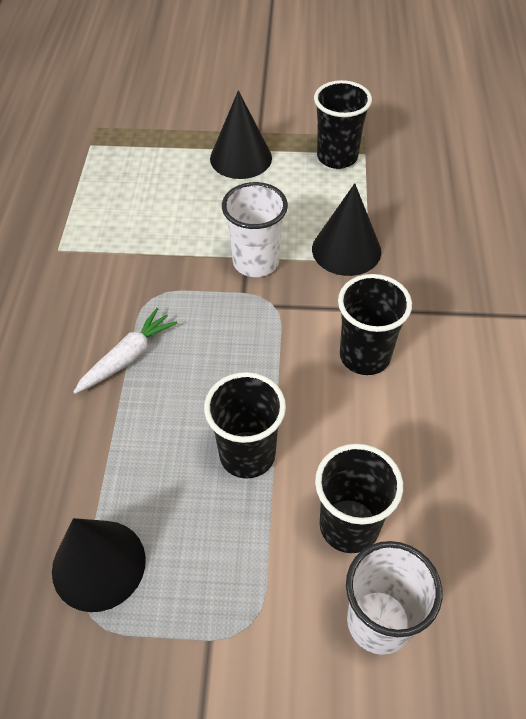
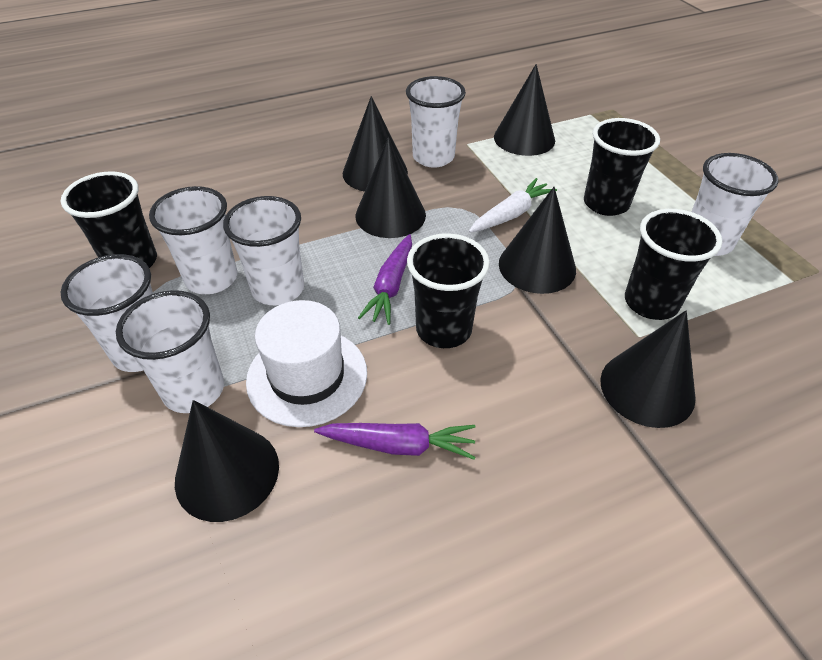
black cone: [52,518,146,612] [210,90,272,179] [312,183,381,276] = 3 -> [175,400,279,522] [343,96,408,192] [356,137,426,238] [494,64,555,156] [499,187,576,294] [600,311,696,428] = 6
purple carrot: none = 0 -> [314,423,475,460] [358,234,412,325] = 2
white cup: [222,182,288,277] [346,541,442,655] = 2 -> [61,254,153,372] [116,290,224,413] [149,186,237,294] [223,196,304,305] [406,76,466,168] [691,153,778,256] = 6
white hat: none = 0 -> [246,300,367,427] = 1

